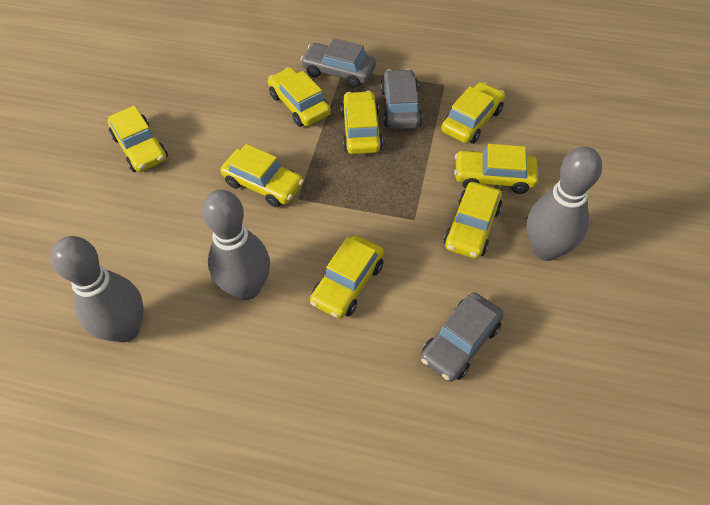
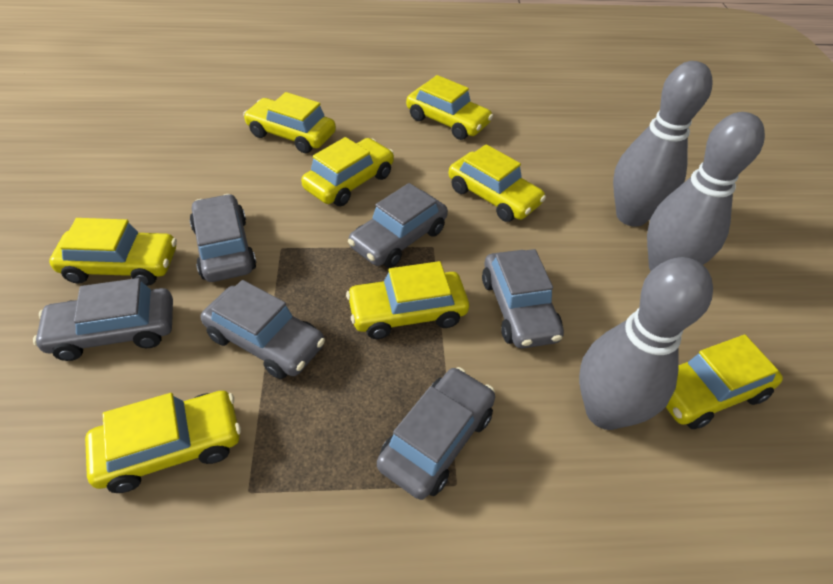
grey car: [300,38,376,88] [381,69,422,129] [420,292,504,382] = 3 -> [33,278,173,361] [190,194,257,282] [200,280,325,379] [348,183,448,268] [377,367,495,500] [482,249,564,349] = 6

